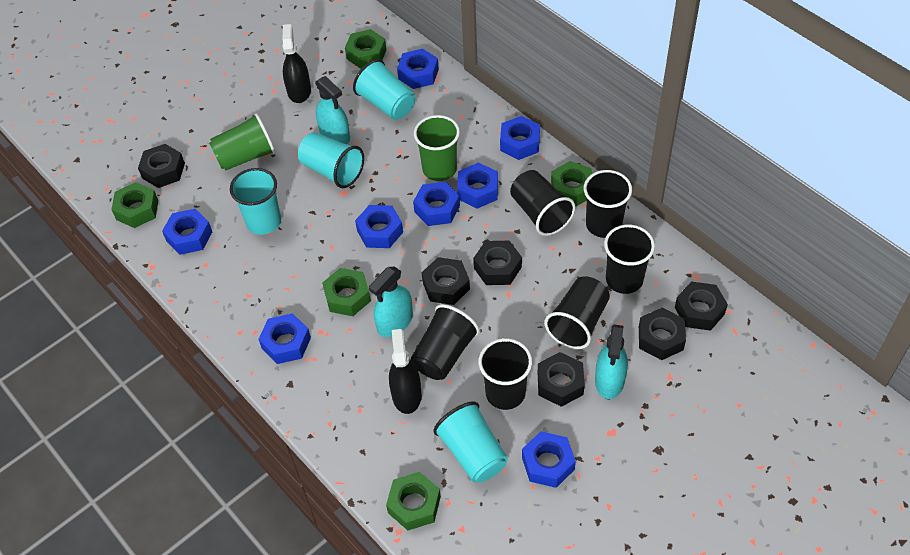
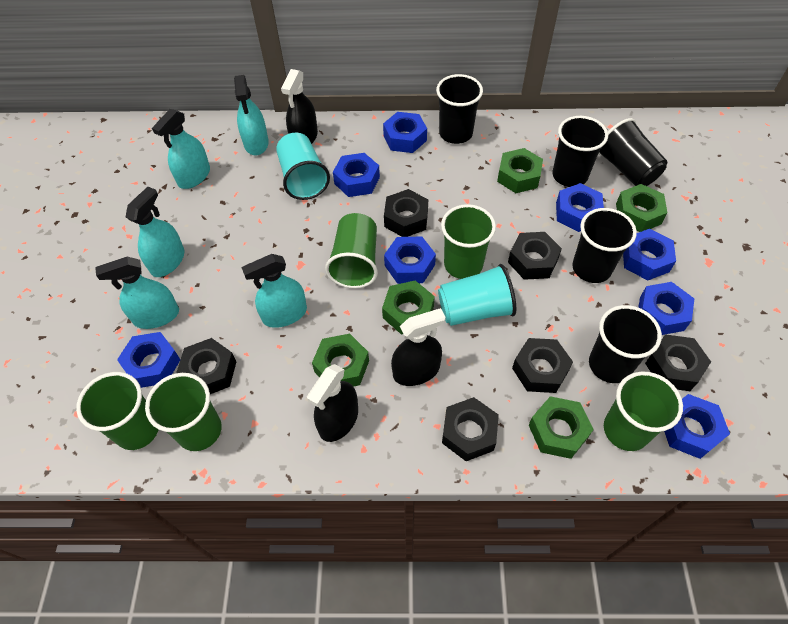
black cup: [411,304,479,380] [478,338,532,410] [510,170,575,236] [544,276,610,349] [584,170,632,238] [604,225,655,294] = 6 -> [436,74,483,144] [553,116,608,187] [573,208,637,283] [589,305,662,383] [598,118,667,186] = 5
black spray bottle: [282,24,311,103] [389,329,421,414] = 2 -> [281,69,318,144] [307,364,358,442] [391,308,446,386] = 3
green cup: [209,113,276,171] [414,115,460,181] = 2 -> [76,372,159,450] [145,373,222,451] [325,213,378,288] [441,204,496,279] [604,372,683,451] = 5
turquoise cup: [230,168,281,235] [298,132,364,188] [353,59,415,120] [433,402,508,483] = 4 -> [276,133,330,200] [438,264,516,326] = 2
turquoise spray bottle: [315,76,350,144] [369,266,413,337] [595,325,628,399] = 3 -> [95,257,179,329] [126,187,184,277] [152,109,210,189] [234,75,269,155] [241,254,307,328] = 5

